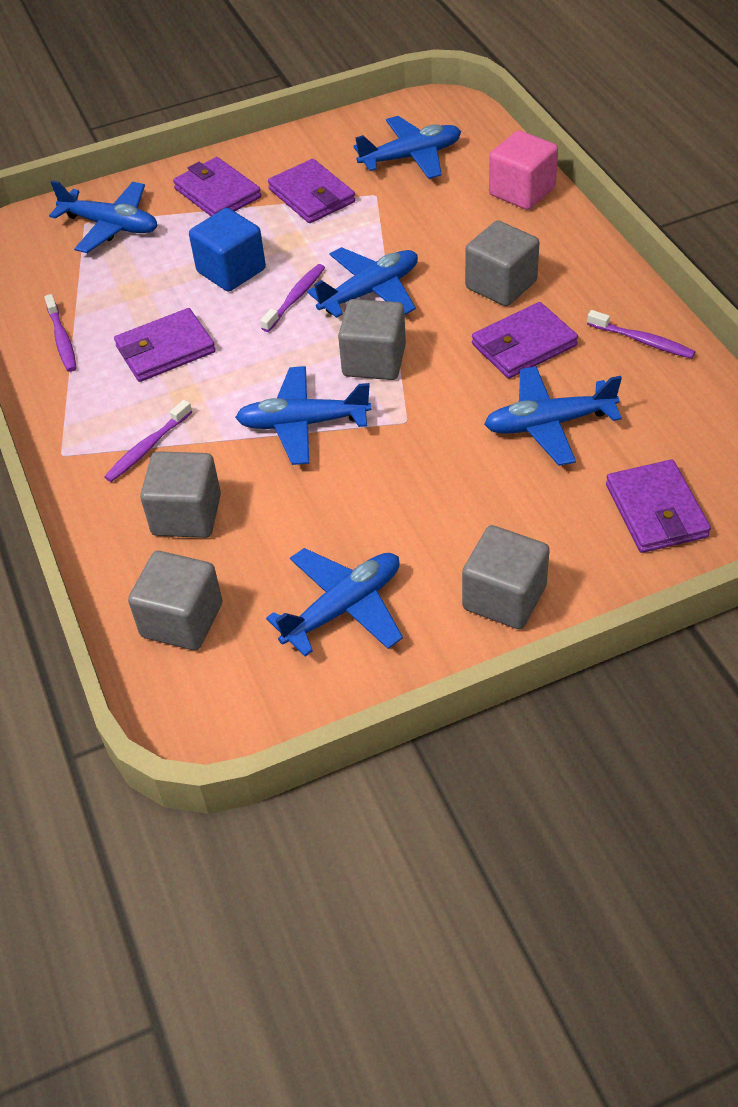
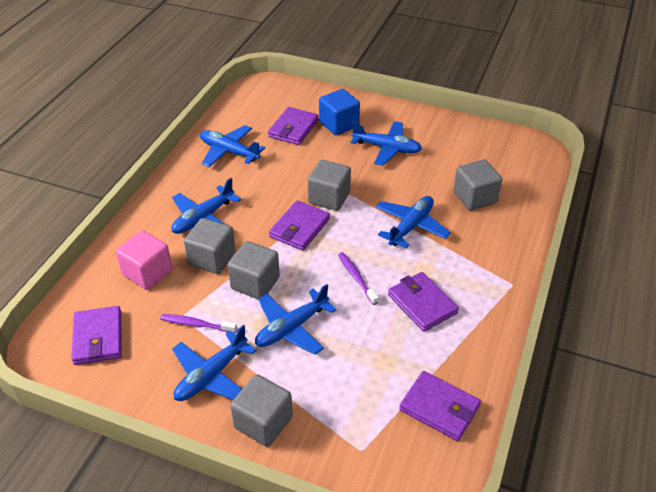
purple toothbrush: [44,294,76,372] [104,400,192,482] [260,264,325,332] [587,310,696,359] = 4 -> [160,314,237,333] [338,252,379,305] = 2

